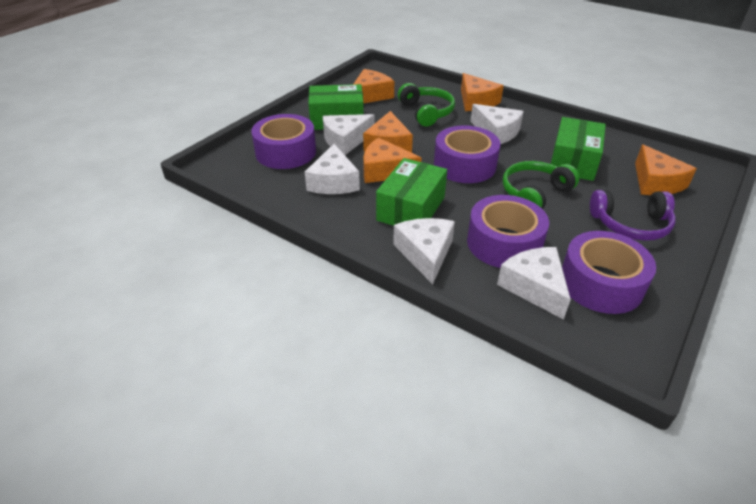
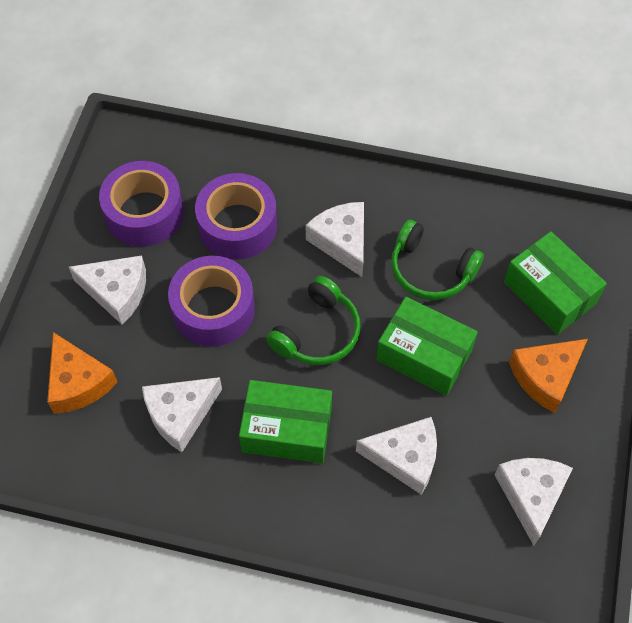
orange cheese: [354,69,394,104] [363,111,413,153] [363,138,421,183] [461,73,504,111] [635,145,697,195] = 5 -> [47,332,118,414] [509,339,588,413] = 2
purple headphones: [590,190,676,241] = 1 -> none = 0
purple tape: [251,114,316,169] [434,125,501,183] [467,195,549,268] [562,231,656,314] = 4 -> [99,161,184,247] [168,256,255,347] [195,173,277,260] = 3

